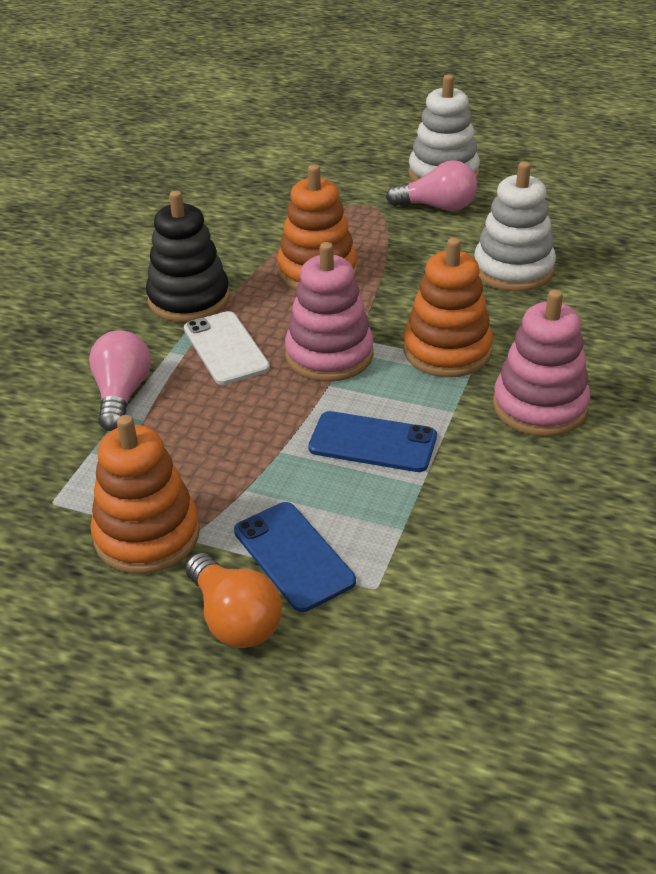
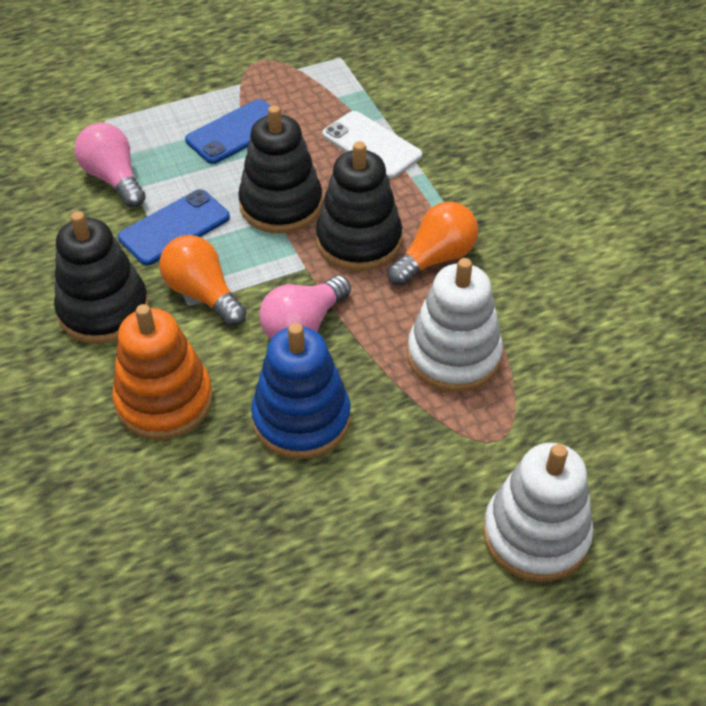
black stacking toy: [146,190,230,322] = 1 -> [54,211,149,344] [238,105,322,234] [316,141,402,271] = 3
blue stacking toy: none = 0 -> [251,323,351,459] = 1
orange light bulb: [186,553,282,648] = 1 -> [159,235,247,326] [387,202,478,286] = 2
orange stacking toy: [90,415,200,574] [277,164,357,290] [404,238,493,377] = 3 -> [112,304,213,440] = 1
pink stacking toy: [285,242,374,382] [493,290,590,437] = 2 -> none = 0

